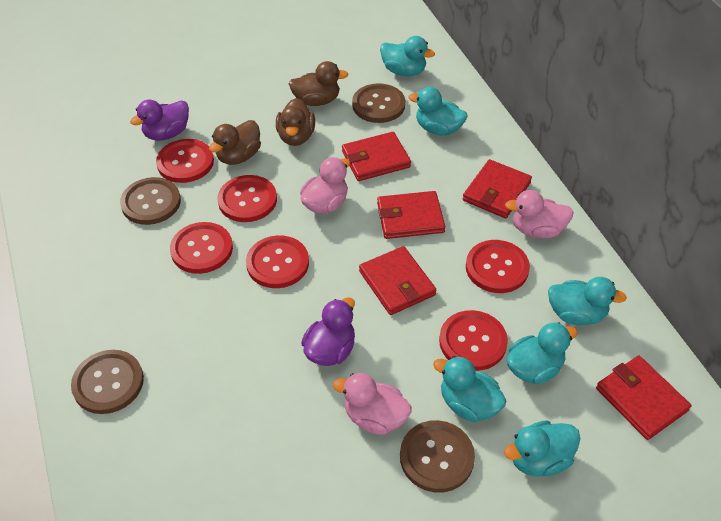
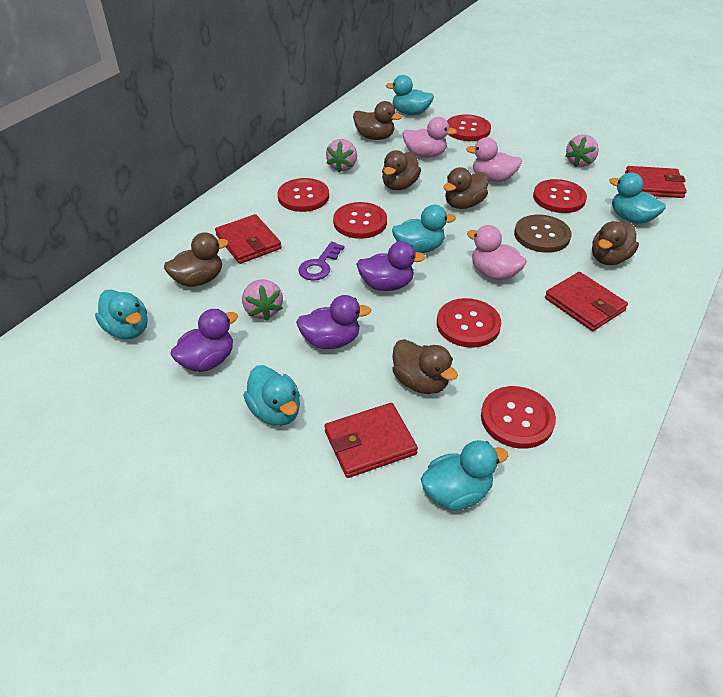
brown button: [71,350,144,414] [120,177,181,225] [352,83,405,123] [400,420,475,493] = 4 -> [514,214,572,253] = 1
brown duck: [209,120,261,165] [276,98,315,146] [289,61,348,106] = 3 -> [164,232,228,287] [353,101,402,140] [382,150,421,190] [392,339,458,394] [443,167,488,209] [592,221,639,265] = 6
pink strawberry: none = 0 -> [242,279,283,321] [326,139,357,173] [565,134,599,167] = 3
purple duck: [130,100,189,141] [301,297,355,366] = 2 -> [170,309,238,372] [296,295,371,349] [356,241,426,291] = 3
purple key: none = 0 -> [298,242,345,281] = 1
red wallet: [342,132,411,181] [359,246,436,315] [377,191,445,239] [463,159,532,218] [596,356,691,440] = 5 -> [215,214,281,264] [324,403,418,478] [545,272,628,331] [625,166,687,198] = 4

